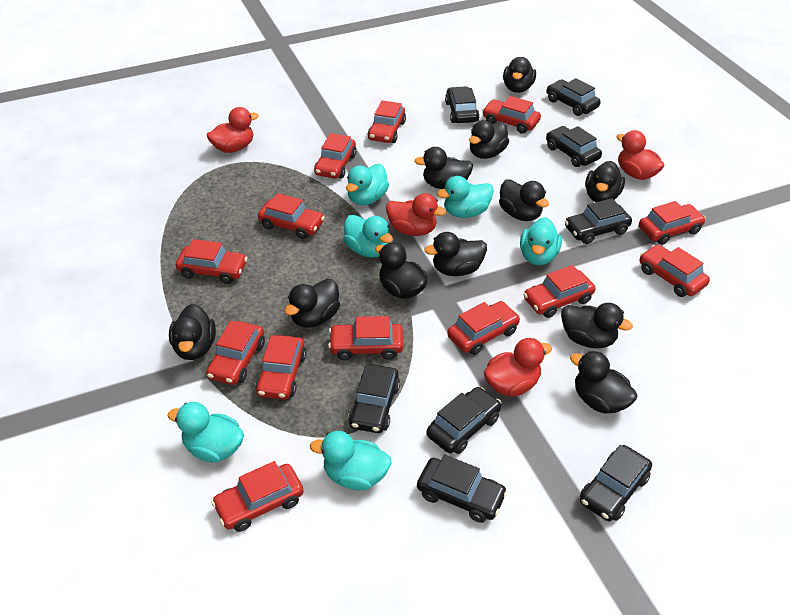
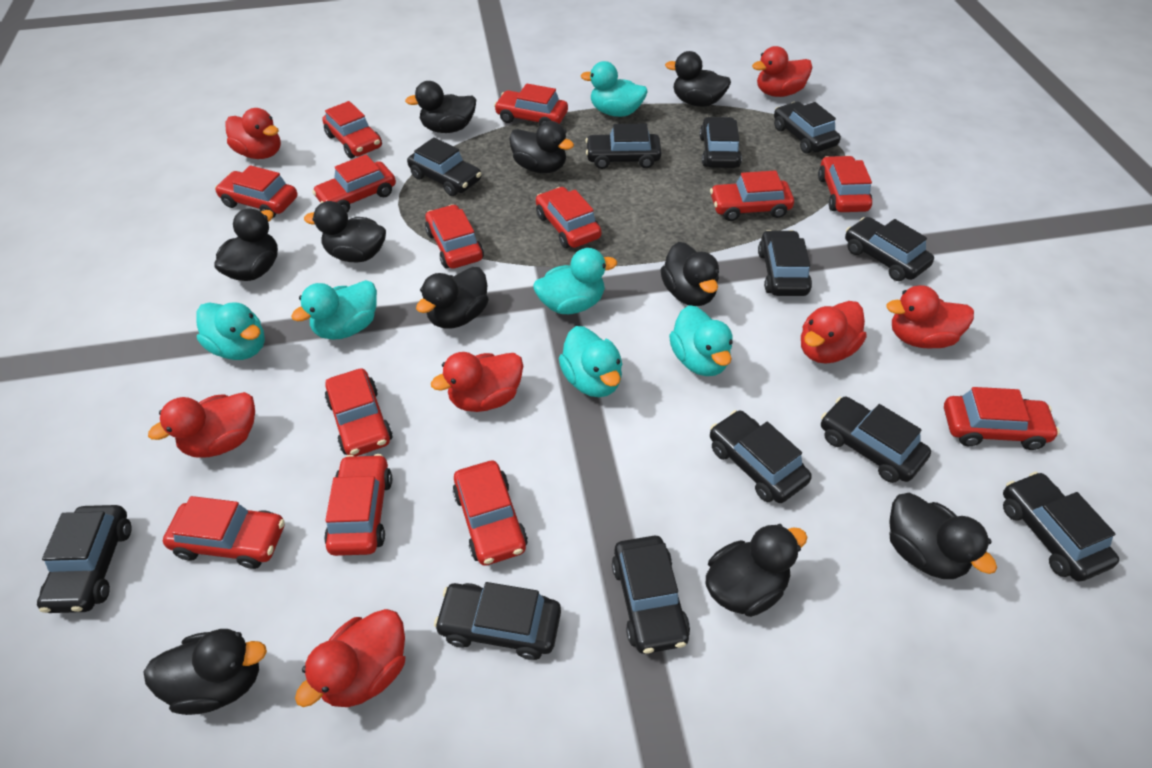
black car: [348,364,400,433] [417,454,508,523] [426,387,501,454] [445,86,479,123] [546,126,602,167] [547,78,601,116] [565,198,632,244] [580,445,652,521] = 8 -> [37,505,131,613] [407,137,481,196] [434,582,561,660] [585,124,662,169] [612,536,690,654] [699,117,742,168] [710,410,812,503] [758,230,812,296] [774,102,841,154] [821,397,931,483] [845,217,934,281] [1003,472,1119,581] = 12
black duck: [169,303,216,360] [285,279,340,328] [375,242,427,299] [414,147,473,189] [424,232,487,276] [469,120,509,159] [499,180,549,221] [503,57,536,93] [561,303,633,349] [570,351,637,414] [585,161,625,202] = 11 -> [143,629,267,715] [214,208,278,281] [304,201,386,262] [405,81,476,133] [416,267,489,329] [509,121,574,173] [661,242,719,306] [665,51,731,107] [706,524,807,617] [889,493,997,579] = 10
red duck: [207,107,259,153] [386,193,446,236] [484,338,552,396] [616,130,665,180] = 4 -> [148,392,255,457] [225,108,281,159] [295,609,405,707] [431,352,523,412] [752,46,812,97] [801,301,867,364] [886,285,974,349] = 7

